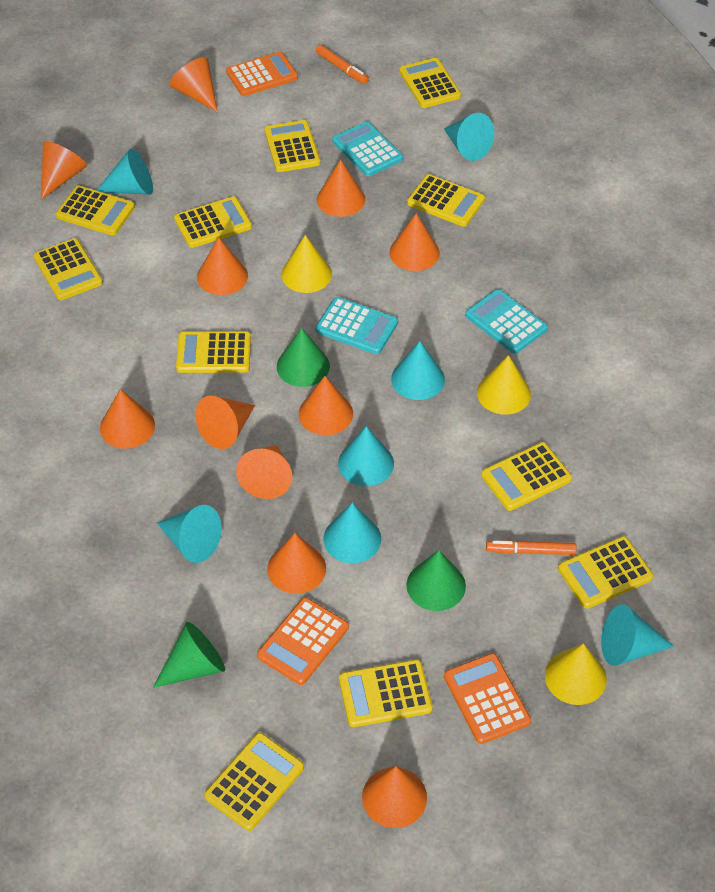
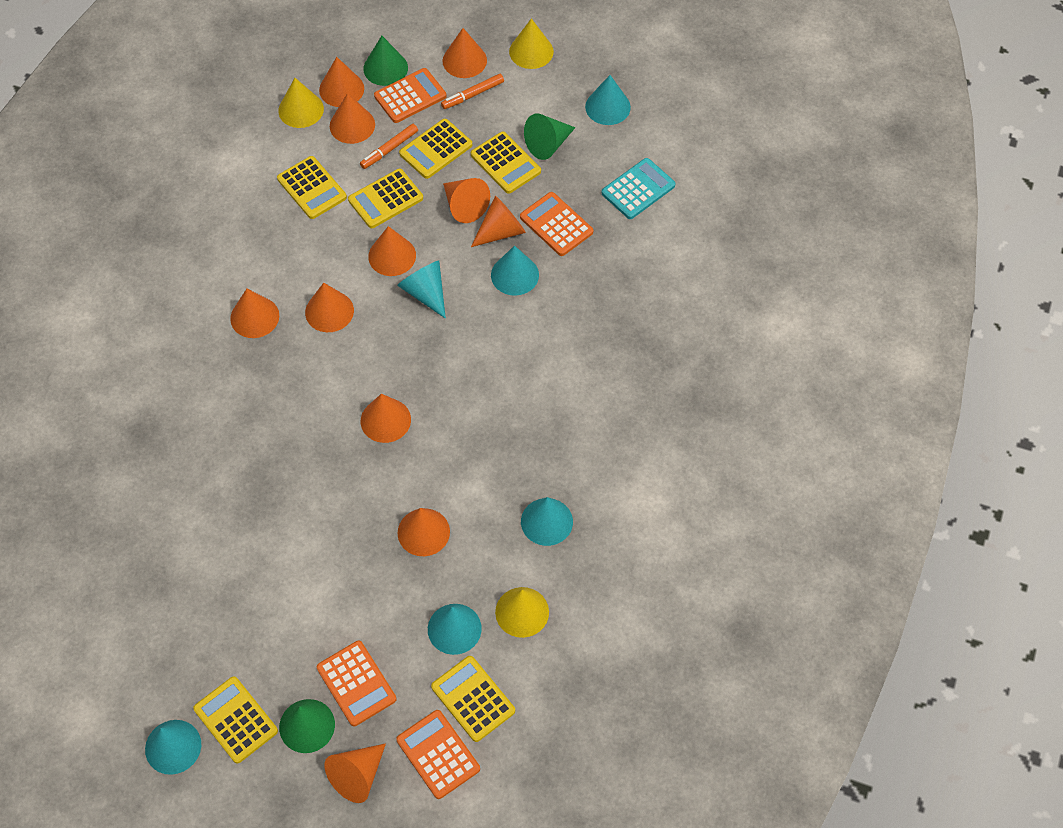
orange calculator: [226,52,298,96] [257,597,349,685] [444,653,531,744] = 3 -> [317,641,396,726] [374,68,446,123] [396,710,480,799] [520,192,593,256] = 4
turquoise calculator: [315,297,398,354] [333,121,403,176] [465,289,548,354] = 3 -> [602,158,676,219] = 1
turquoise cone: [96,149,153,195] [157,505,221,563] [323,503,381,563] [338,426,394,486] [391,341,445,400] [444,113,494,161] [601,604,674,666] = 7 -> [145,720,201,775] [397,260,446,319] [428,604,482,655] [491,245,539,296] [521,497,573,546] [585,75,631,125] = 6
yellow calculator: [34,238,103,300] [56,186,135,235] [174,196,252,248] [176,331,251,373] [204,733,304,831] [264,120,320,172] [339,659,433,727] [399,58,461,108] [407,174,485,227] [481,442,572,511] [558,536,653,609] = 11 -> [193,676,278,764] [277,156,347,219] [348,169,423,228] [399,119,472,179] [431,656,515,742] [471,132,541,194] = 6

